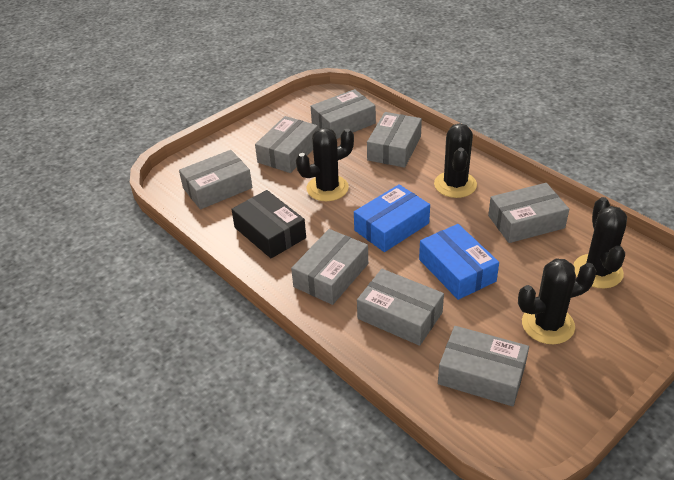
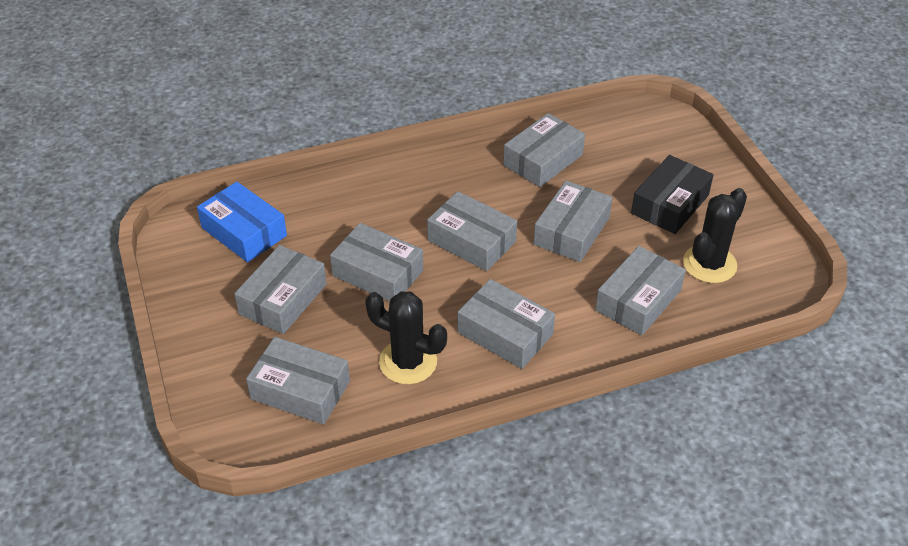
black cactus: [296,128,354,201] [434,123,477,198] [518,259,597,344] [573,197,627,288] = 4 -> [365,291,447,384] [683,188,747,283] = 2
blue box: [354,184,430,252] [419,224,499,300] = 2 -> [197,182,287,262] = 1

